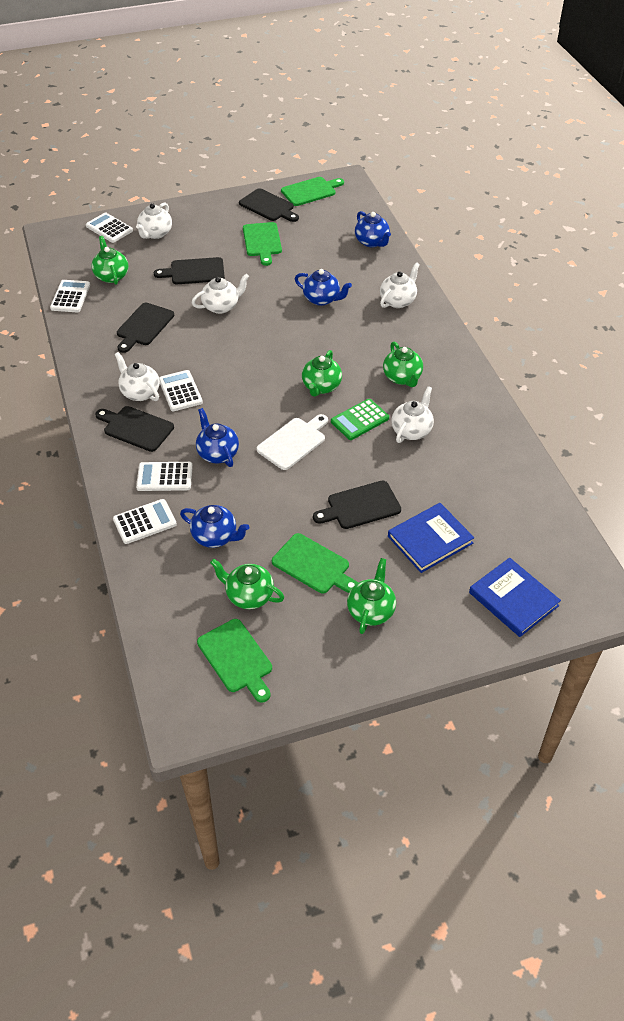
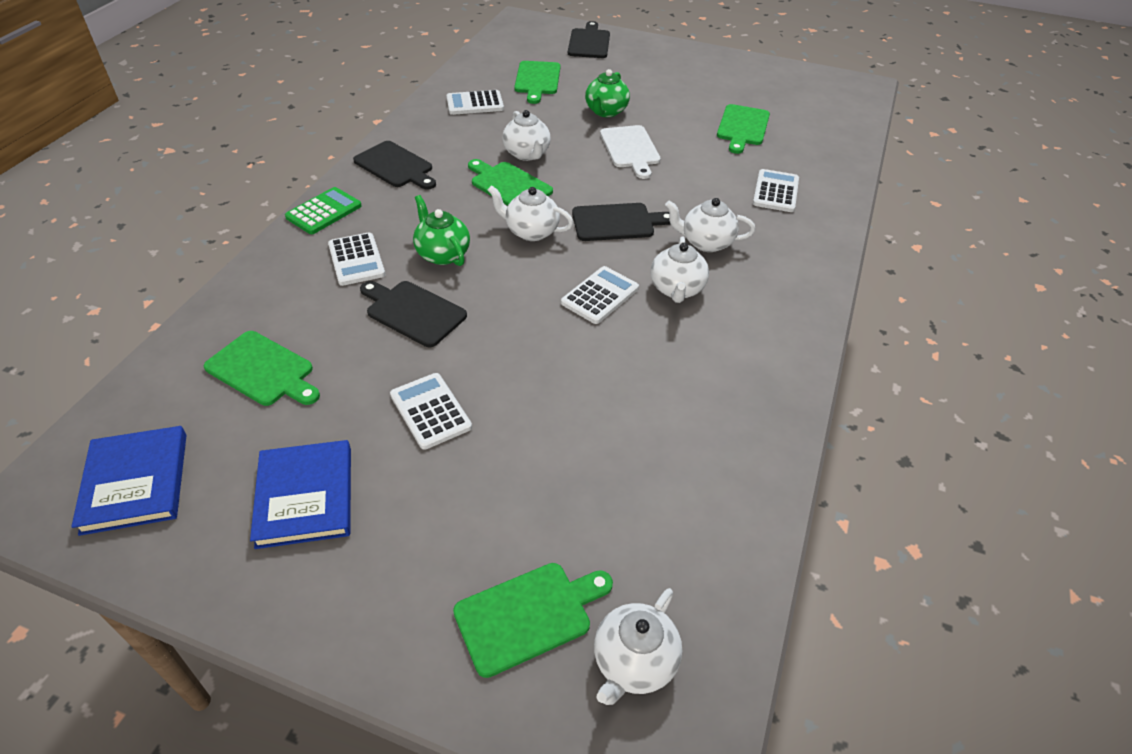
black cutting board: [95,406,174,452] [117,303,174,353] [154,257,225,284] [239,188,299,222] [313,481,401,529] = 5 -> [353,141,436,190] [360,281,467,347] [568,21,610,58] [572,203,670,241] = 4
blue teapot: [180,505,249,548] [196,408,239,467] [295,269,352,306] [355,211,391,247] = 4 -> none = 0
green cutting board: [197,619,272,703] [243,222,282,266] [272,533,358,593] [281,177,344,206] = 4 -> [204,331,320,406] [453,563,613,678] [468,159,553,206] [514,61,560,104] [717,104,770,154] = 5
green teapot: [91,236,128,285] [210,559,284,609] [302,350,342,397] [347,558,396,634] [383,342,423,387] = 5 -> [413,195,470,266] [585,69,630,117] = 2

